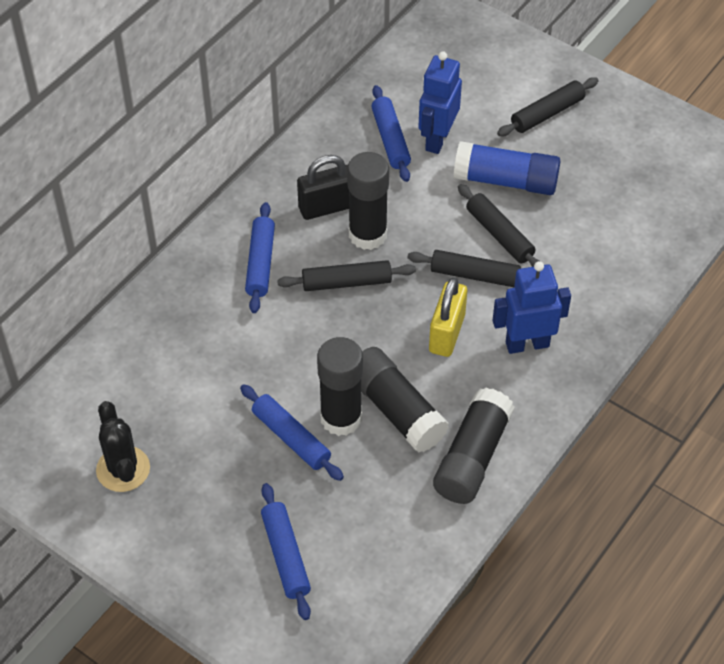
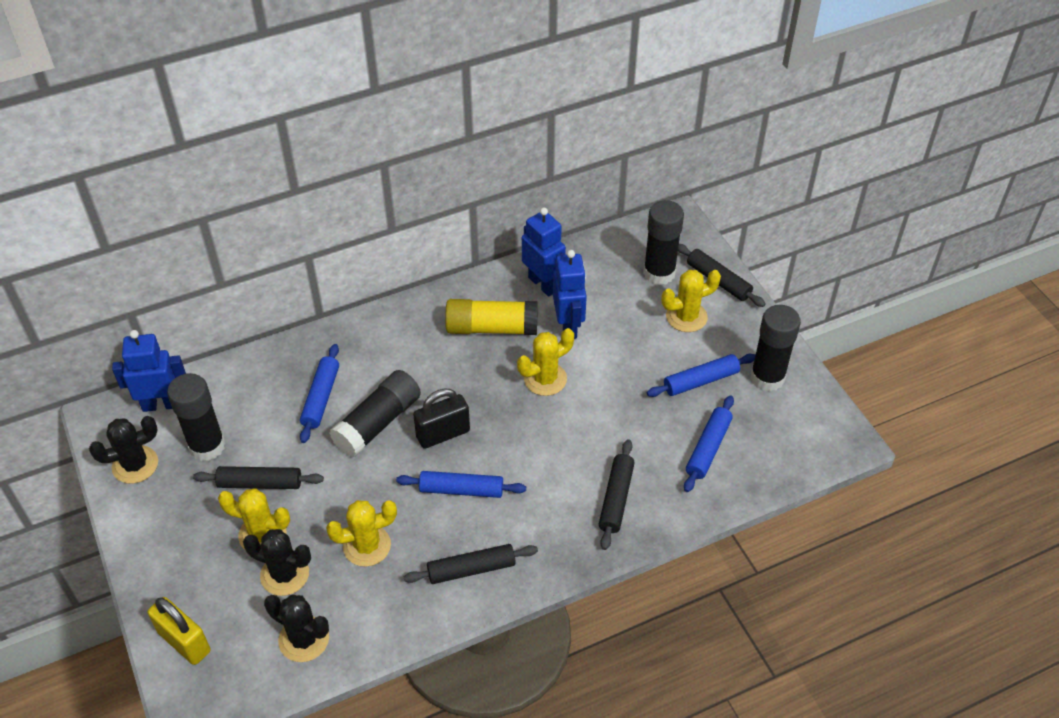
black cactus: [96,401,150,492] = 1 -> [89,416,158,484] [243,529,311,596] [264,594,329,662] = 3
blue glue stick: [454,141,561,195] = 1 -> none = 0
blue robot: [418,51,462,154] [493,261,571,354] = 2 -> [112,330,186,412] [522,207,566,297] [553,250,587,339] = 3
yellow cactus: none = 0 -> [218,489,290,550] [326,500,397,567] [517,328,574,396] [661,270,721,332] = 4
yellow glue stick: none = 0 -> [445,299,538,335] = 1

